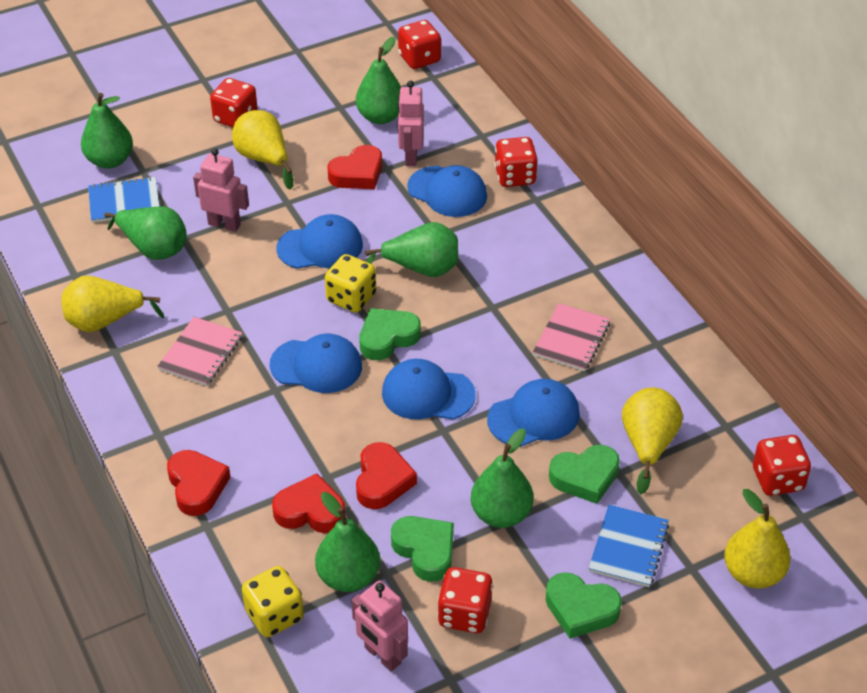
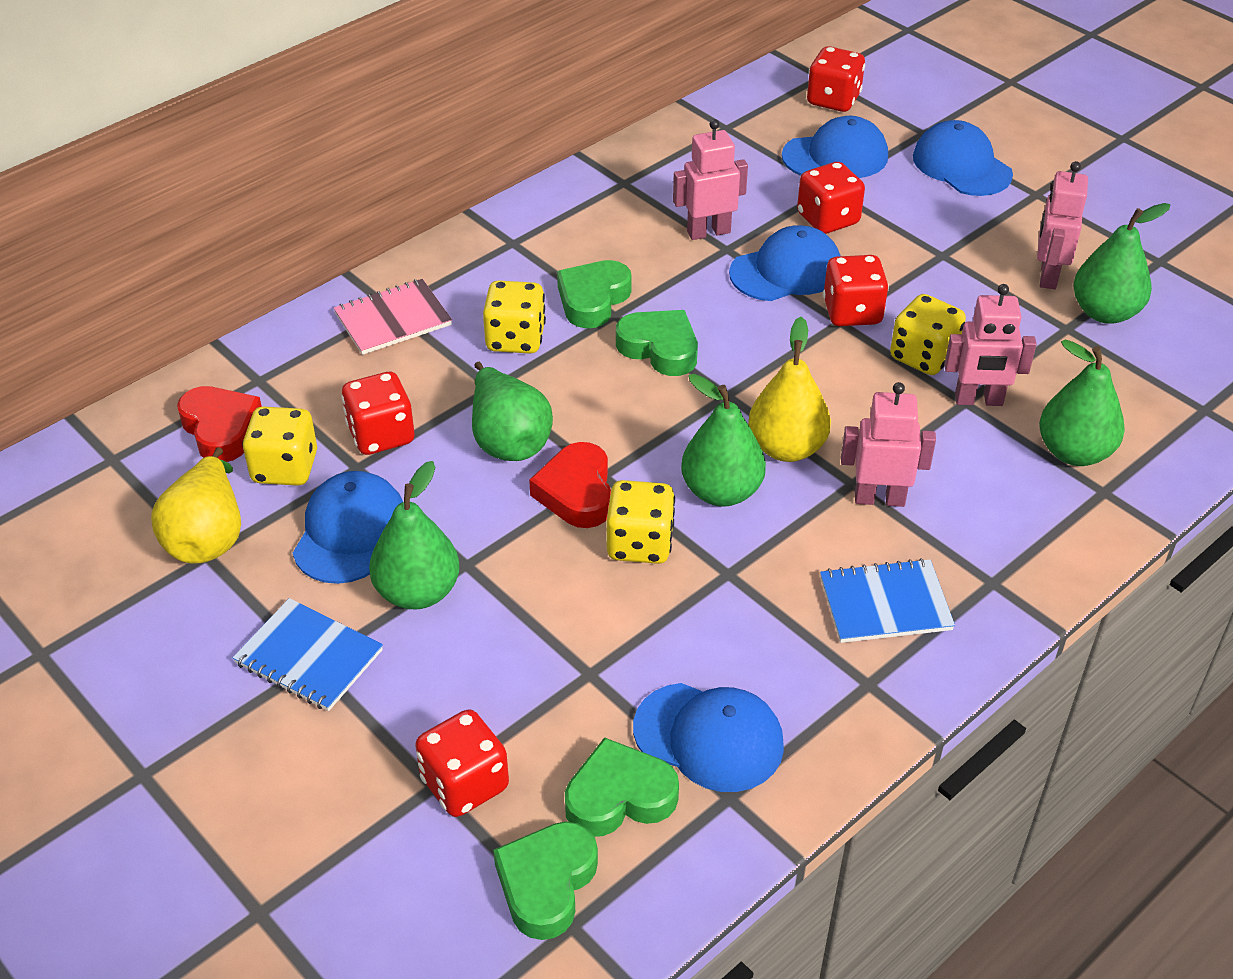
green pear: [81,93,133,168] [104,206,187,260] [315,492,380,592] [356,37,401,124] [365,222,458,277] [471,428,533,528] = 6 -> [369,461,460,610] [472,362,553,461] [681,374,766,507] [1039,339,1125,466] [1073,203,1170,324] = 5
pink notebook: [157,317,243,386] [533,303,610,372] = 2 -> [333,279,452,355] = 1
pink robot: [193,148,249,232] [351,581,408,671] [398,80,424,166] = 3 -> [673,119,748,240] [841,382,936,507] [944,284,1037,406] [1037,161,1088,289] = 4
red heart: [167,450,230,516] [272,473,345,533] [327,145,382,189] [356,442,417,509] = 4 -> [177,386,262,462] [529,442,611,528] = 2
yellow dice: [242,566,304,637] [325,254,376,313] = 2 -> [242,406,317,486] [483,280,546,354] [606,480,675,564] [890,294,966,375] = 4
yellow pear: [62,275,164,332] [232,110,293,190] [622,387,683,494] [724,489,791,589] = 4 -> [151,447,241,563] [748,317,831,462] = 2

